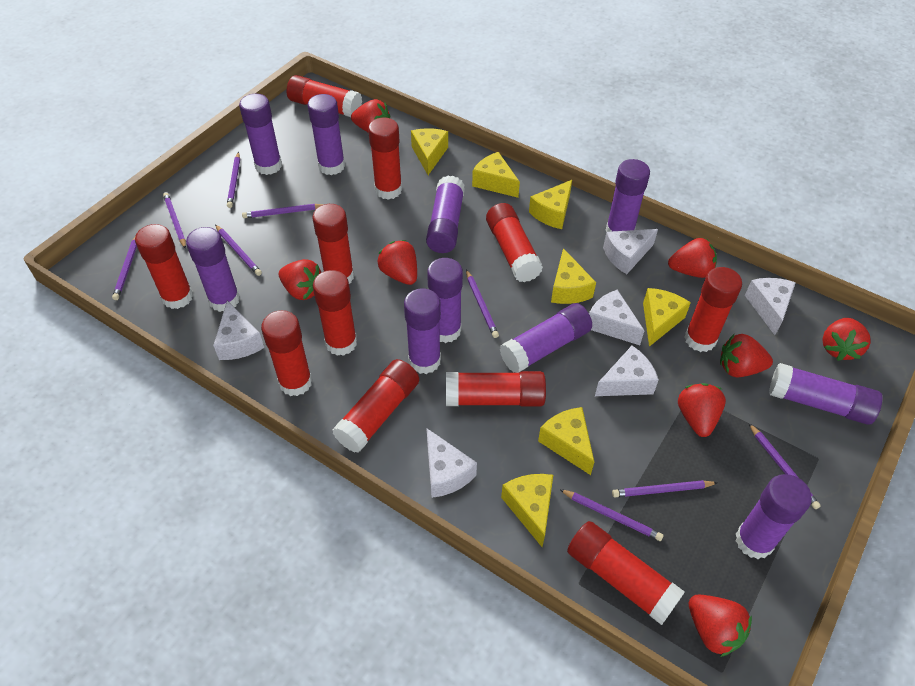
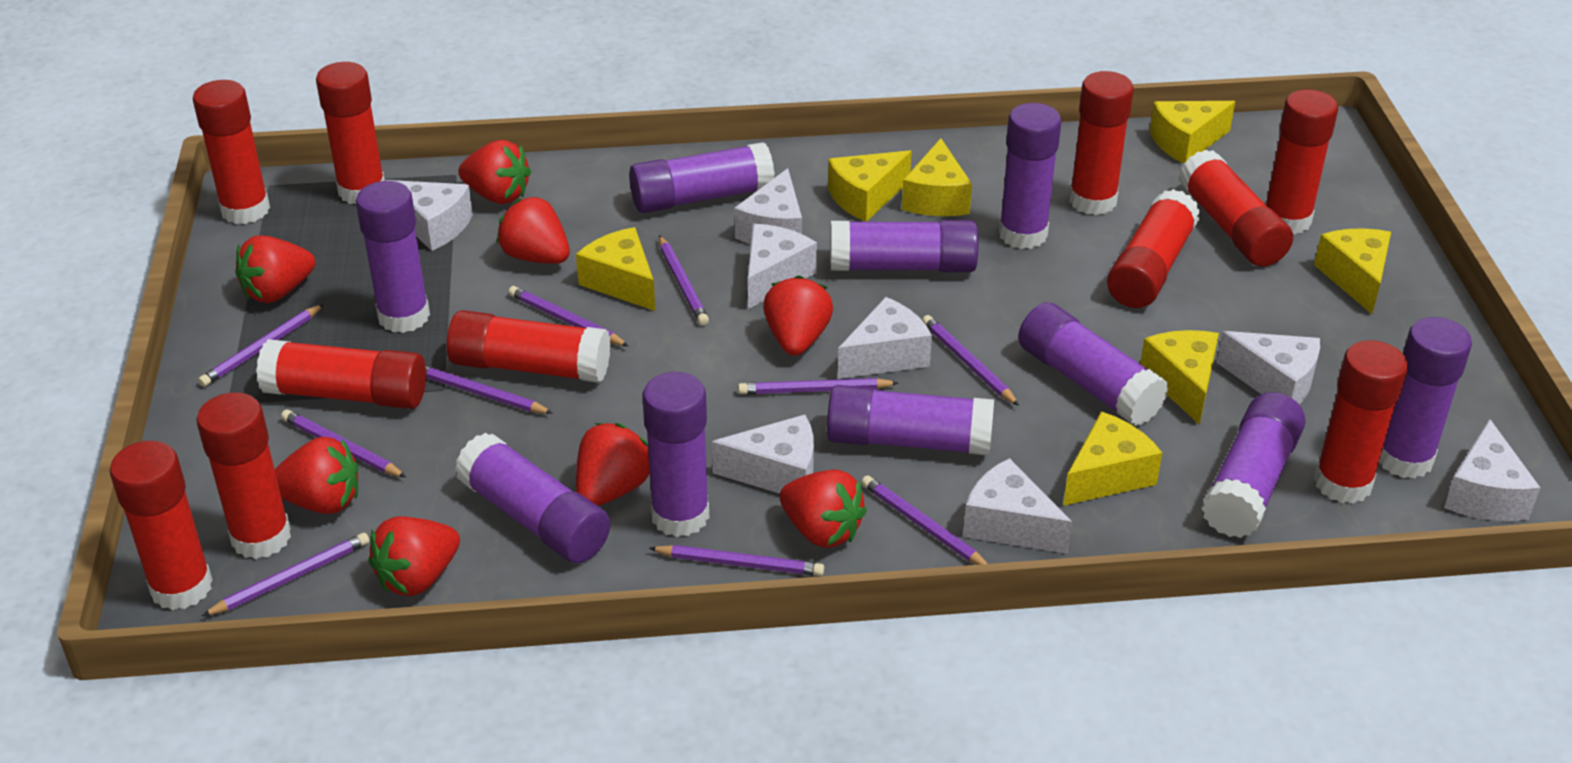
purple pencil: [112,237,137,300] [163,193,186,249] [215,225,262,276] [227,152,240,208] [242,204,324,218] [466,270,499,338] [559,489,663,541] [612,480,717,497] [749,423,821,509] = 9 -> [198,304,324,387] [202,533,370,616] [281,410,406,477] [426,366,553,414] [508,286,629,346] [649,545,824,576] [659,235,709,325] [738,378,899,394] [861,475,988,565] [922,315,1019,406] = 10
white cheese: [213,301,264,360] [426,428,477,498] [589,289,645,345] [595,346,659,396] [603,229,658,274] [745,278,796,335] = 6 -> [384,180,473,251] [712,415,814,494] [734,168,802,244] [748,224,817,309] [838,297,932,379] [963,458,1072,554] [1216,331,1320,404] [1444,419,1540,521] = 8

